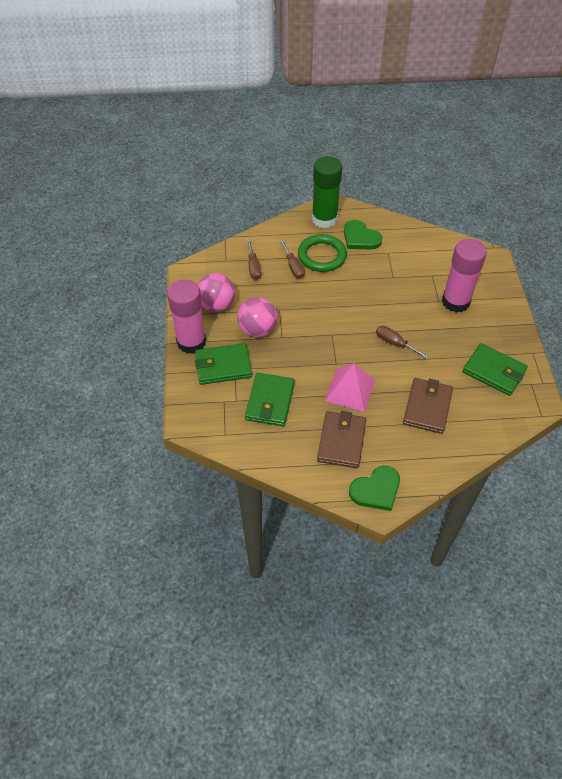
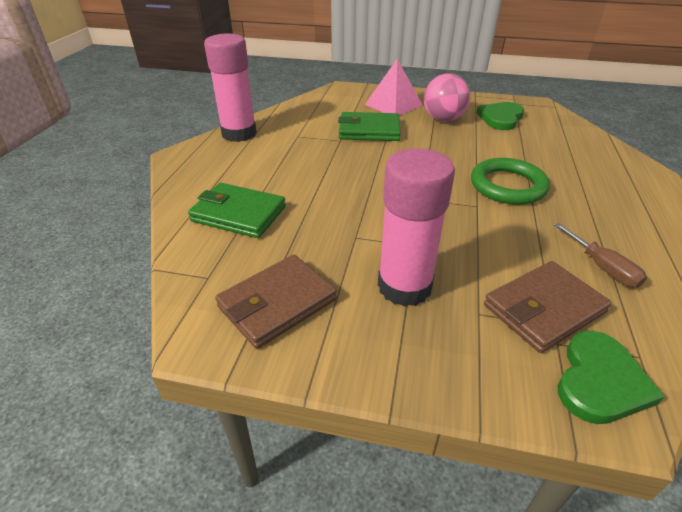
brown screwdriver: [247,239,262,280] [280,240,305,279] [376,326,429,359] = 3 -> [554,223,647,288] = 1
green glue stick: [312,156,342,228] = 1 -> none = 0
green wallet: [195,343,252,385] [245,373,295,426] [462,343,528,396] = 3 -> [188,183,286,238] [338,112,401,141] = 2
pink ball: [198,273,235,312] [237,297,277,338] = 2 -> [424,73,470,121] = 1

